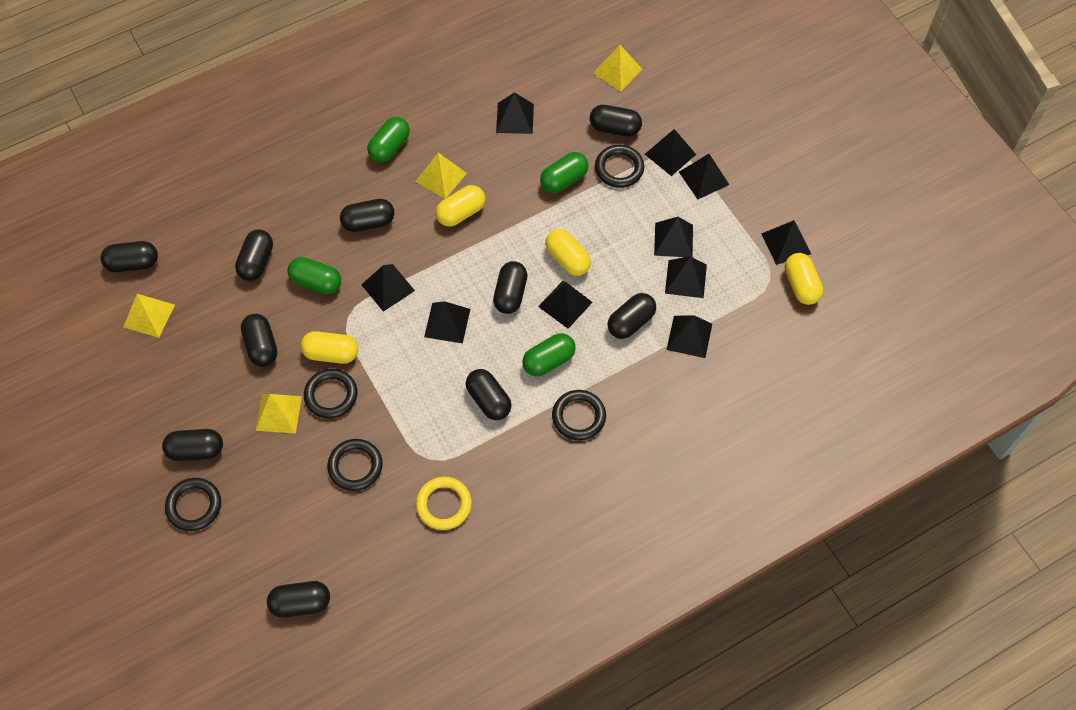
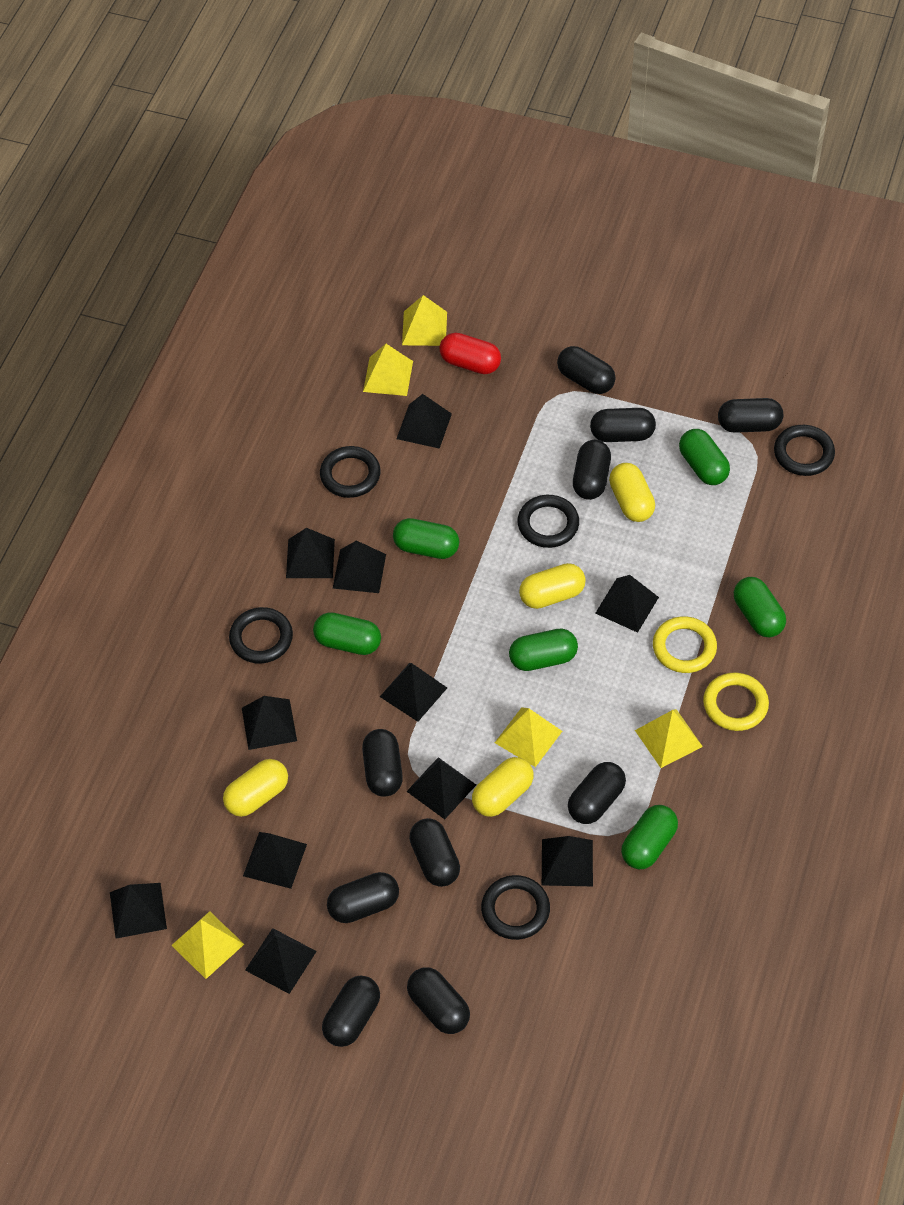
black pyramid: [361,264,415,312] [424,301,470,343] [496,92,534,134] [538,281,593,329] [645,129,696,176] [654,217,693,257] [665,256,707,298] [666,315,712,358] [679,154,729,199] [761,220,811,265] = 10 -> [110,883,167,939] [242,696,297,750] [243,832,307,889] [245,928,317,994] [286,528,335,578] [333,540,386,593] [380,663,447,722] [396,394,452,449] [406,757,476,819] [542,836,593,886] [595,575,659,633] = 11
green capsule: [288,257,341,294] [367,117,410,162] [522,333,576,376] [540,152,588,193] = 4 -> [313,612,381,655] [393,518,459,559] [509,629,578,671] [621,805,678,869] [679,429,730,485] [734,577,786,637] = 6
red capsule: none = 0 -> [440,333,501,374] = 1
yellow pyramid: [123,294,175,338] [255,394,302,434] [415,153,467,199] [593,45,643,92] = 4 -> [171,911,244,979] [363,344,413,396] [402,295,447,346] [495,707,562,767] [635,709,703,768] = 5
yellow ring: [416,477,472,530] = 1 -> [653,616,717,673] [703,672,769,731] = 2

